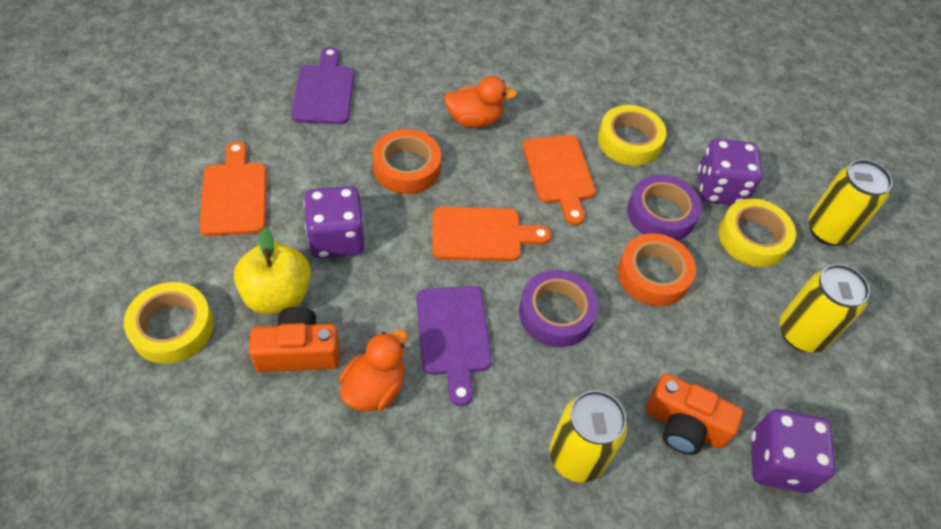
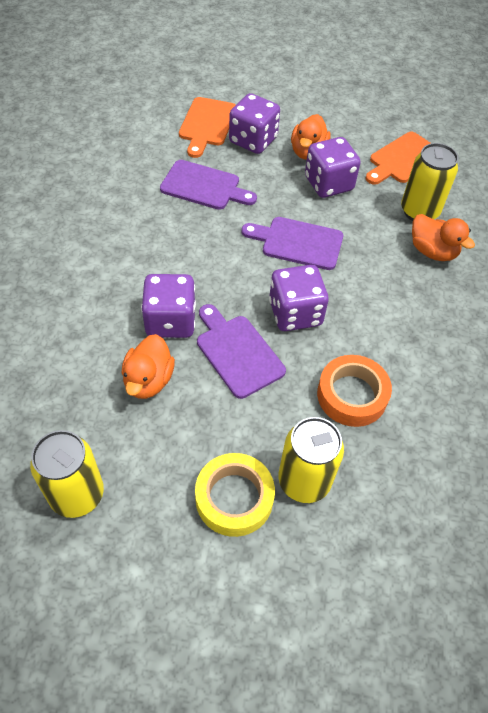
orange camera: [249,307,339,372] [646,373,743,455] = 2 -> none = 0
orange cutting board: [200,141,266,236] [432,207,551,261] [523,135,596,225] = 3 -> [179,97,236,158] [365,132,431,185] = 2
orange duck: [339,329,407,412] [444,76,517,127] = 2 -> [122,334,175,399] [291,114,331,160] [412,214,475,261] = 3
orange tape: [372,129,441,194] [618,233,696,306] = 2 -> [317,355,392,427] = 1
purple cutting board: [291,47,355,125] [416,286,492,406] = 2 -> [160,160,257,210] [197,304,286,399] [242,217,343,270] = 3
purple dice: [304,186,365,258] [698,139,763,205] [751,409,836,493] = 3 -> [141,274,196,338] [229,93,280,154] [269,265,329,331] [305,137,361,198] = 4
purple tape: [519,270,598,347] [627,175,701,241] = 2 -> none = 0
yellow apple: [234,227,311,314] = 1 -> none = 0
yellow tape: [124,282,213,364] [598,105,667,166] [719,199,796,267] = 3 -> [195,453,275,537] = 1

